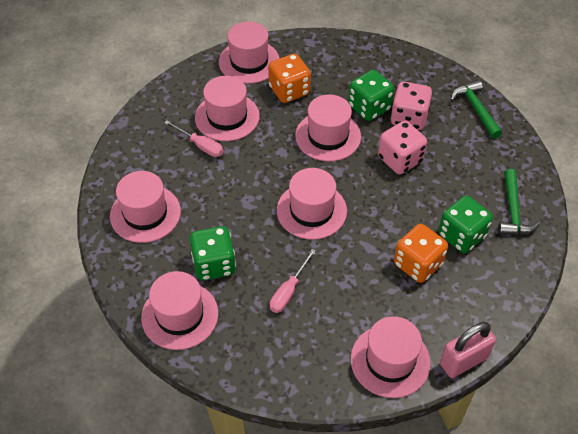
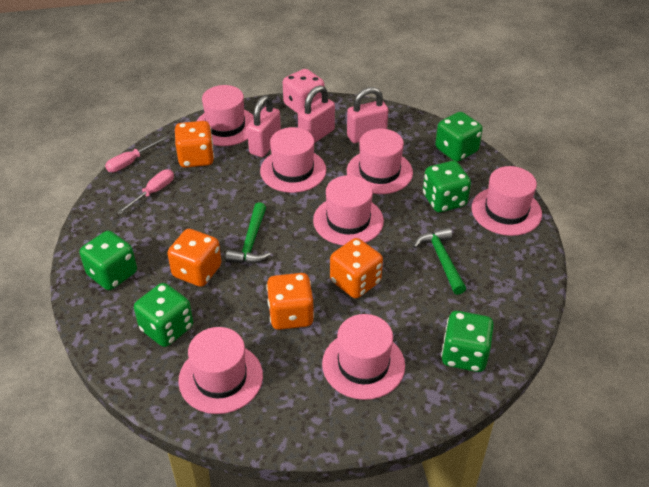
green dice: [190,226,236,280] [348,70,394,121] [438,195,493,253] = 3 -> [80,231,137,290] [134,283,193,347] [423,161,471,212] [435,112,483,162] [441,311,494,372] = 5
orange dice: [268,54,311,103] [394,224,448,283] = 2 -> [167,229,222,287] [175,121,214,168] [266,273,314,330] [330,238,383,298] = 4
pink dice: [378,121,427,174] [390,82,432,130] = 2 -> [283,69,324,114] = 1
pink padlock: [440,322,496,378] = 1 -> [247,95,281,157] [298,85,335,143] [347,87,388,143] = 3

